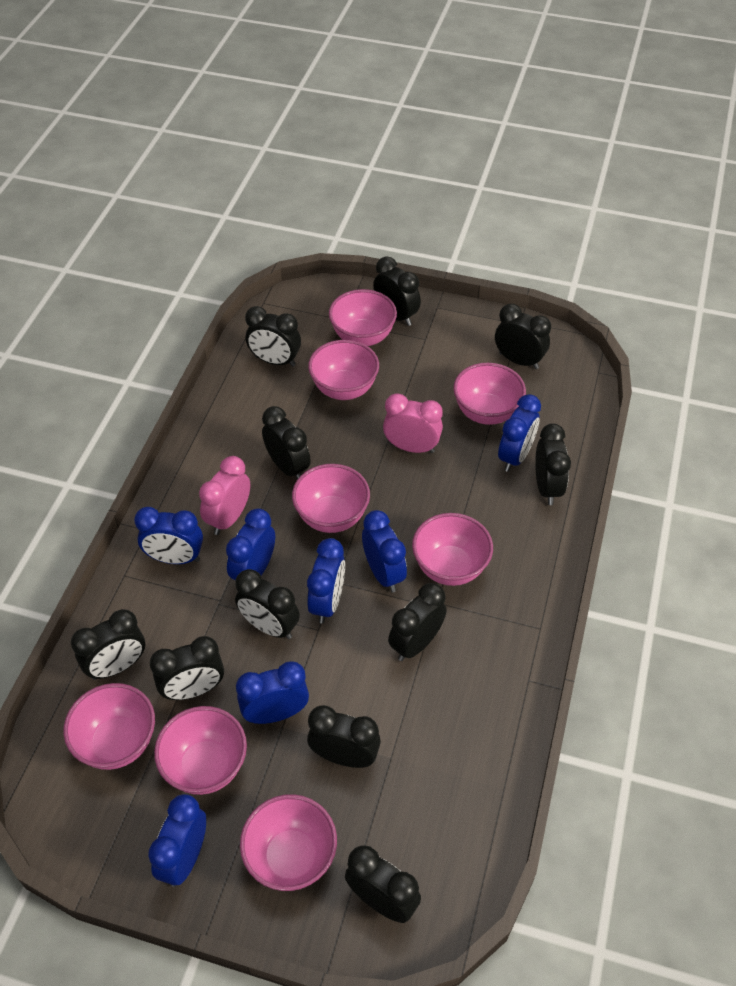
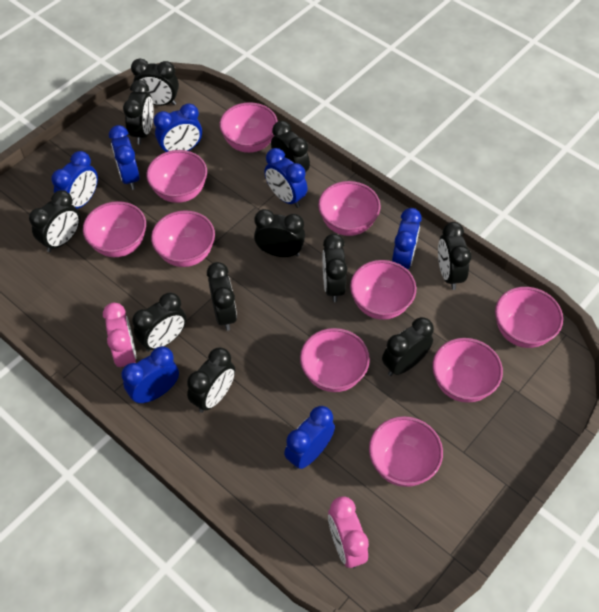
pink bowl: [63,683,155,770] [154,706,247,795] [240,794,337,891] [292,464,370,533] [308,340,379,400] [329,289,397,346] [412,513,493,586] [453,363,526,425] = 8 -> [83,201,146,257] [147,150,207,203] [151,210,215,267] [220,102,278,153] [300,328,370,392] [318,181,381,236] [350,260,416,320] [369,416,443,487] [432,338,503,403] [495,287,563,348] = 10

